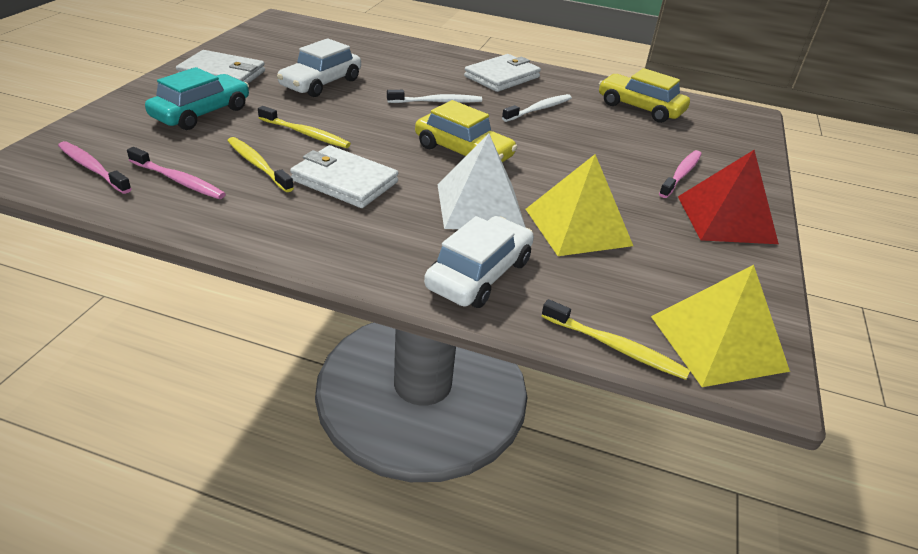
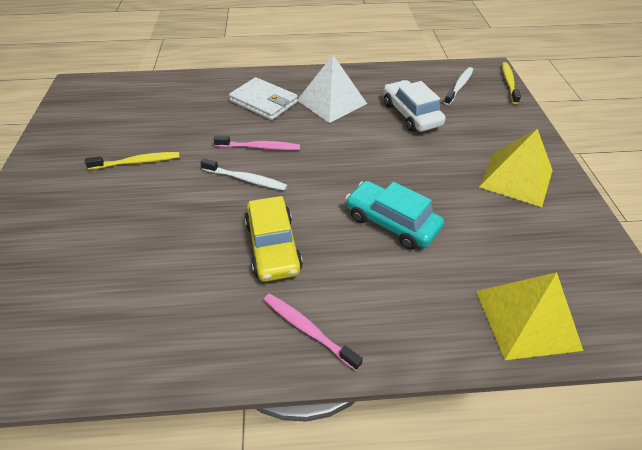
pink toothbrush: [58,141,132,194] [127,147,226,199] [659,150,702,198] = 3 -> [214,135,300,150] [264,293,363,371] = 2
red pyramid: [678,150,779,244] = 1 -> none = 0
white car: [277,38,361,97] [424,216,534,308] = 2 -> [384,80,445,132] = 1
white wallet: [176,50,265,84] [290,145,398,208] [464,54,541,92] = 3 -> [229,77,298,120] = 1
yellow car: [415,100,518,163] [599,68,690,123] = 2 -> [245,196,303,282] = 1
yellow toothbrush: [227,137,294,192] [258,106,351,148] [542,299,690,380] = 3 -> [85,152,180,170] [502,62,521,104] = 2

